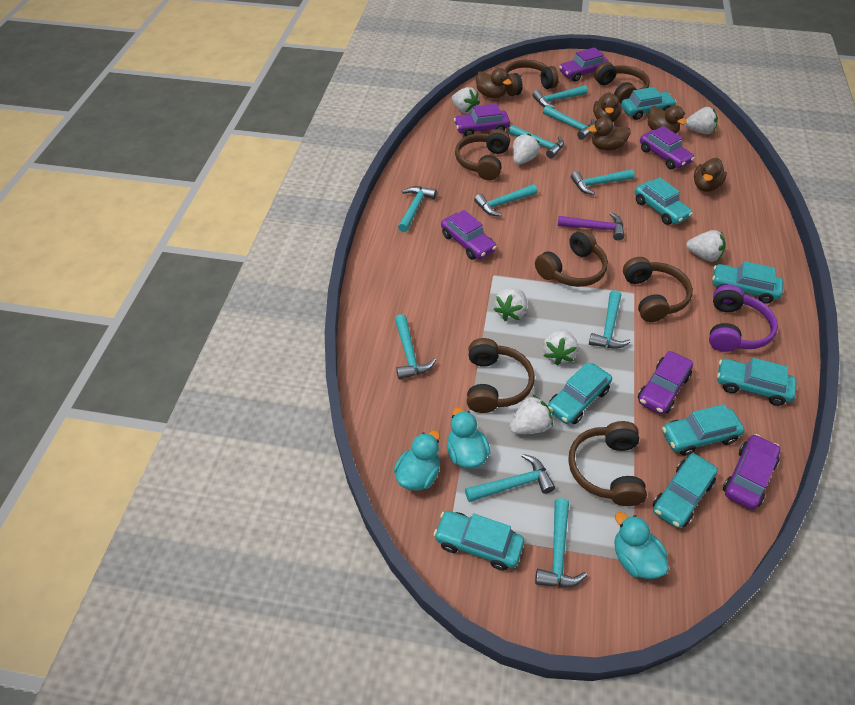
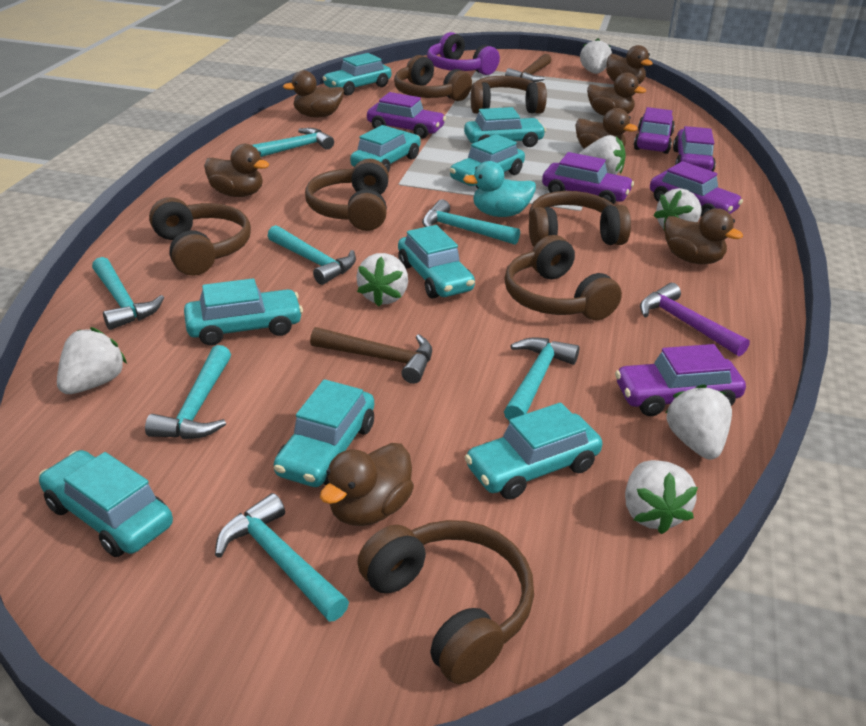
brown duck: [476,68,512,98] [588,117,631,151] [593,92,622,123] [648,105,687,133] [694,158,727,192] = 5 -> [204,144,269,197] [283,70,344,117] [320,443,414,526] [575,108,638,149] [587,73,646,116] [606,45,653,84] [664,208,743,264] = 7
brown hammer: none = 0 -> [310,327,432,384] [505,54,552,82] = 2
turquoise car: [433,511,524,571] [548,362,612,424] [621,87,677,120] [635,177,693,225] [653,453,718,528] [662,404,745,456] [712,261,783,304] [717,358,797,406] = 8 -> [39,450,173,557] [184,278,303,346] [274,379,374,487] [323,53,391,96] [350,125,421,172] [398,225,475,299] [450,134,525,189] [464,107,546,147] [465,402,602,499] = 9
turquoise duck: [394,430,440,491] [447,407,490,469] [614,512,669,579] = 3 -> [463,161,536,217] = 1
turquoise hammer: [395,314,436,379] [398,186,437,232] [465,454,555,502] [474,184,538,216] [508,125,564,159] [532,85,588,109] [535,498,587,587] [543,106,595,140] [571,169,635,195] [589,290,631,349] = 10 -> [92,257,164,330] [145,345,231,439] [215,493,349,622] [252,128,334,157] [268,225,356,285] [422,199,520,245] [504,337,580,420] = 7

